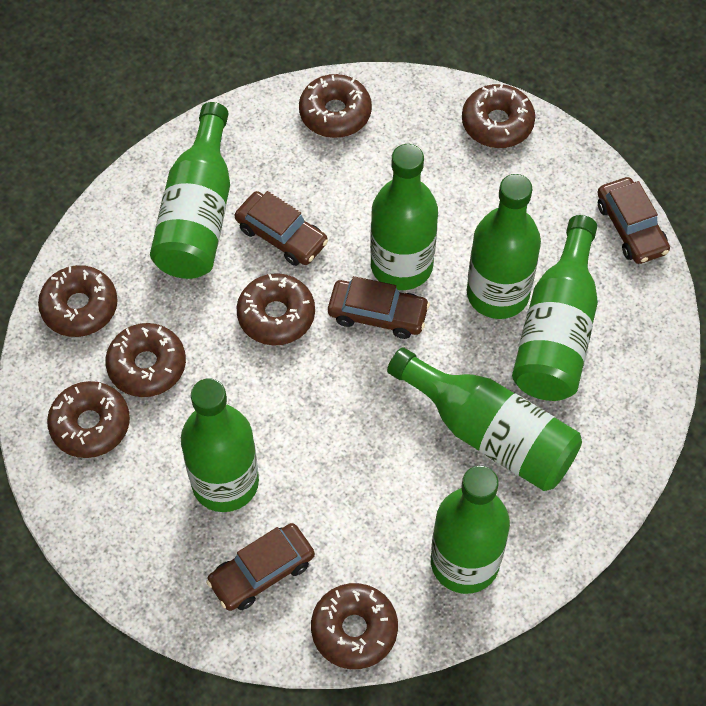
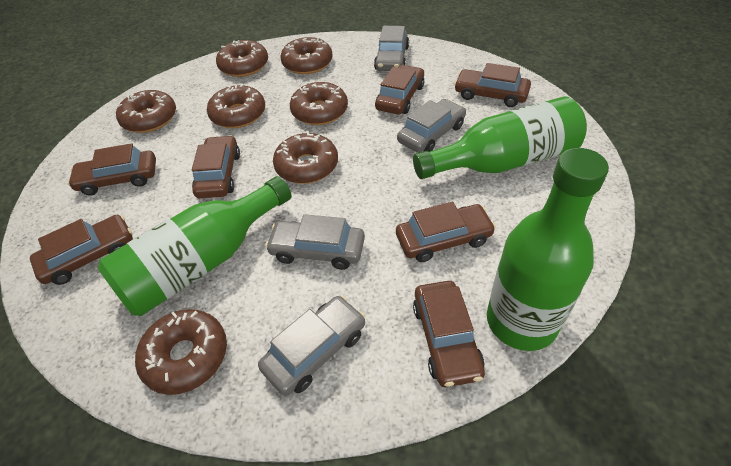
brown car: [206,523,315,611] [235,191,328,266] [328,276,430,339] [597,177,670,264] = 4 -> [30,215,133,285] [67,143,156,196] [192,135,240,198] [375,65,424,115] [396,202,496,262] [413,281,485,387] [454,63,531,107] = 7
green bottle: [150,102,230,279] [181,378,259,512] [370,144,438,290] [387,347,582,491] [431,466,510,594] [467,174,541,319] [512,215,598,401] = 7 -> [98,176,291,316] [413,96,587,179] [487,148,609,351] = 3
grey car: none = 0 -> [258,296,365,396] [265,214,365,270] [374,26,409,71] [397,99,466,153] = 4

